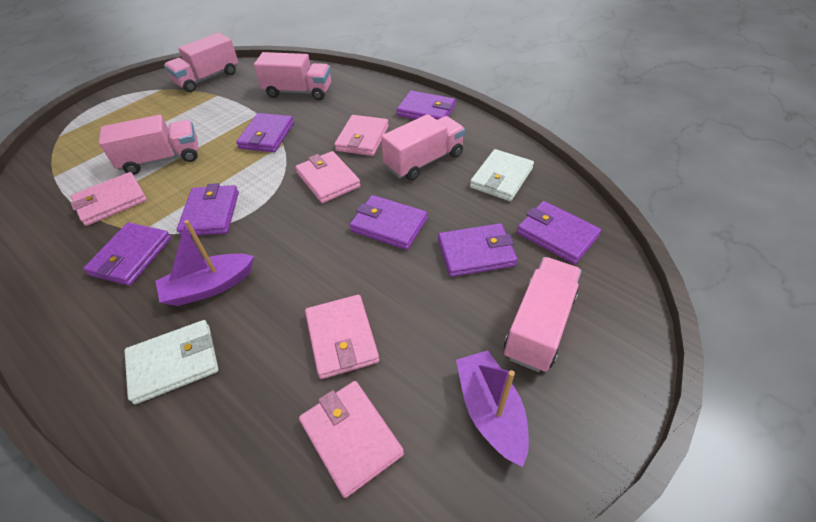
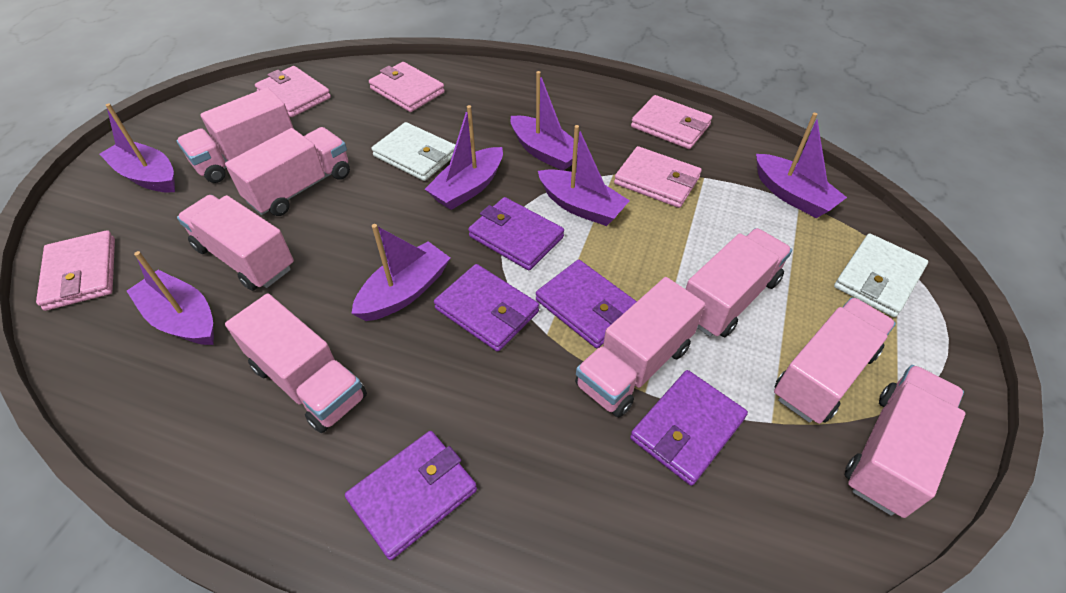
pink truck: [99,115,199,175] [164,32,238,92] [254,52,331,100] [381,114,465,181] [504,257,582,372] = 5 -> [177,87,294,183] [177,195,294,291] [225,127,350,216] [225,293,367,433] [575,277,705,417] [686,228,792,337] [774,297,896,424] [844,365,965,518] = 8
purple boat: [155,220,254,306] [456,350,529,467] = 2 -> [99,103,175,193] [127,251,214,345] [351,224,450,321] [425,105,503,210] [510,71,578,171] [538,125,630,226] [756,113,847,218] = 7
purple wallet: [83,222,171,286] [177,183,239,236] [236,113,294,152] [350,195,427,250] [397,90,456,120] [438,223,518,277] [517,201,601,264] = 7 -> [345,431,477,560] [434,264,539,352] [468,197,564,270] [536,260,637,348] [630,370,748,486] = 5

